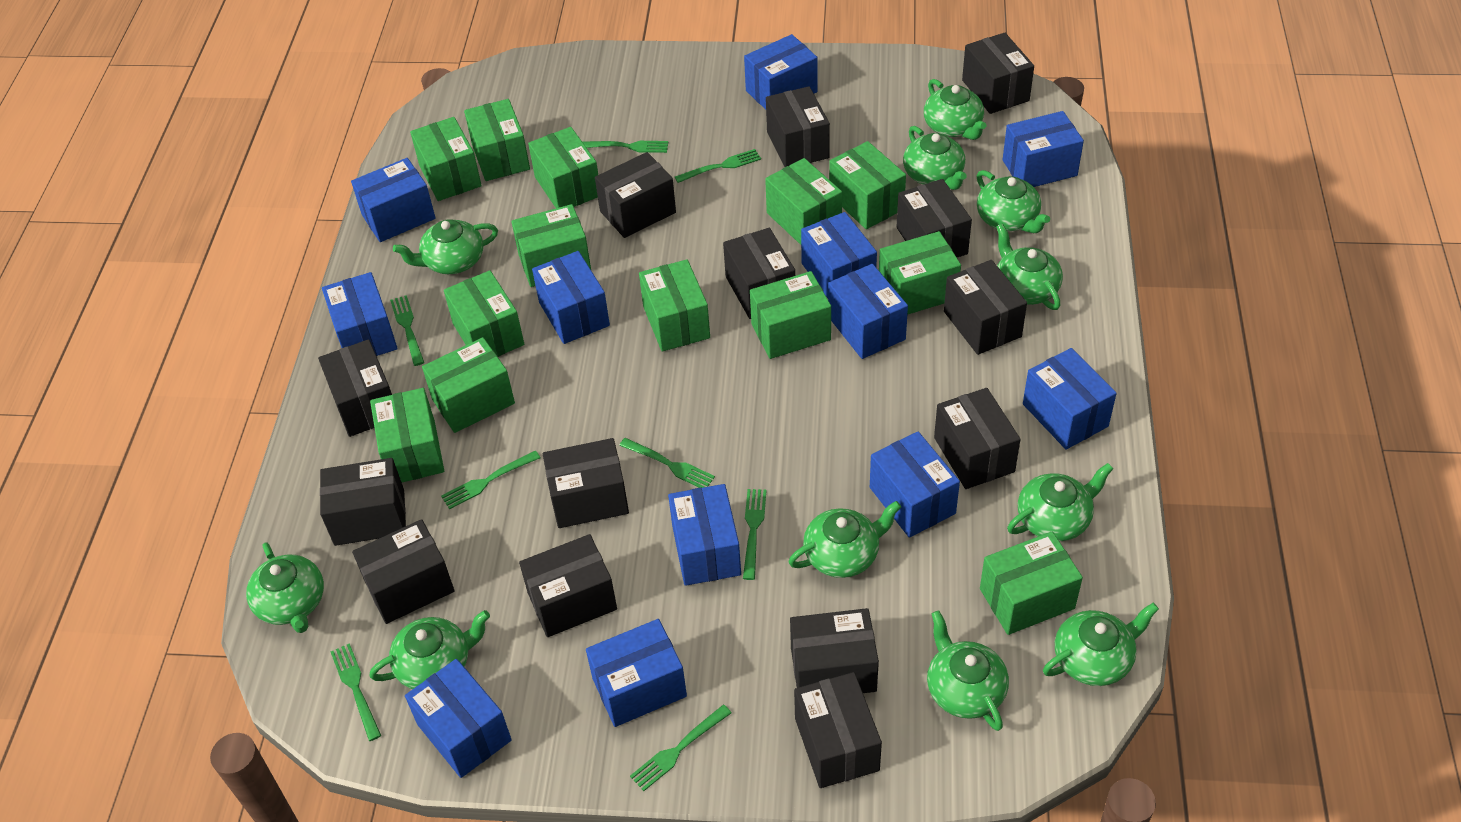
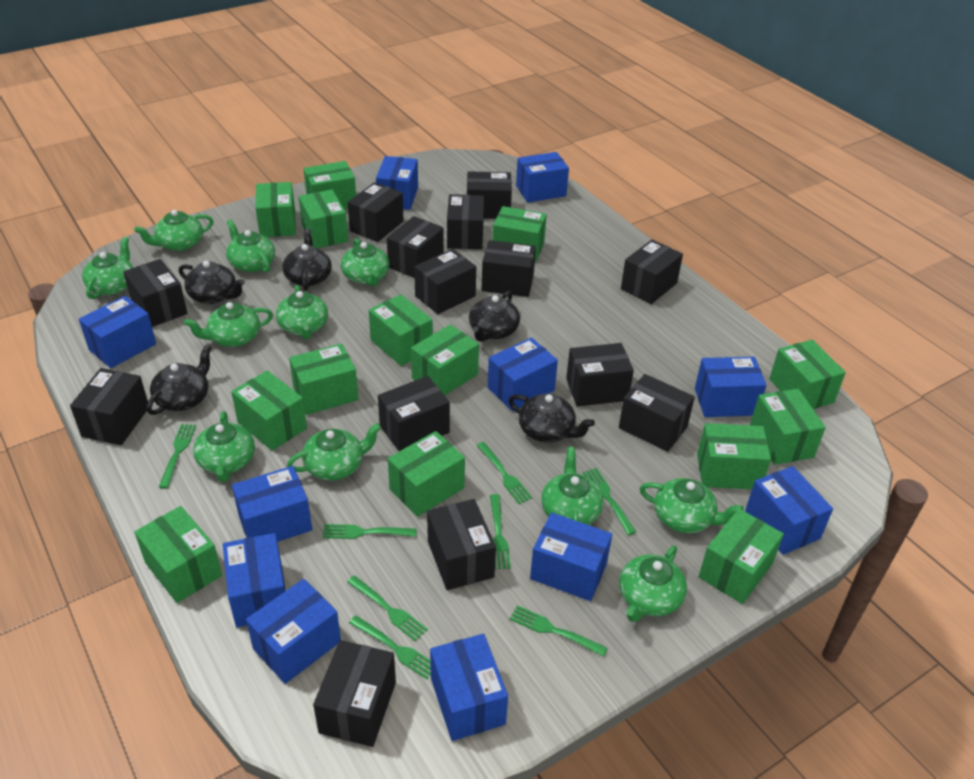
black teapot: none = 0 -> [146,345,212,415] [179,261,245,304] [282,228,332,291] [469,291,520,342] [508,393,595,443] = 5
blue box: [322,272,398,356] [351,158,436,242] [405,659,512,778] [532,251,610,344] [586,619,687,727] [668,484,741,586] [744,34,818,110] [801,212,877,298] [828,264,908,359] [870,432,960,538] [1003,111,1084,187] [1023,348,1117,449] = 12 -> [79,296,156,368] [223,533,286,628] [232,466,312,542] [246,579,341,684] [376,156,418,210] [430,634,508,741] [488,338,558,411] [516,152,569,203] [530,512,612,601] [695,357,767,417] [745,466,833,555] = 11
green box: [370,388,444,482] [410,117,482,201] [422,337,515,433] [444,270,524,357] [464,99,530,181] [511,204,591,287] [528,127,598,208] [639,259,710,352] [750,271,831,359] [765,158,842,245] [829,141,906,229] [879,231,961,315] [980,532,1083,635] = 13 -> [135,506,222,603] [231,370,307,451] [255,182,296,237] [289,343,358,415] [299,190,348,248] [303,161,356,208] [369,294,433,366] [388,431,465,517] [411,324,479,396] [493,206,547,262] [697,423,771,489] [698,509,784,604] [750,389,826,465] [769,339,846,409] = 14

